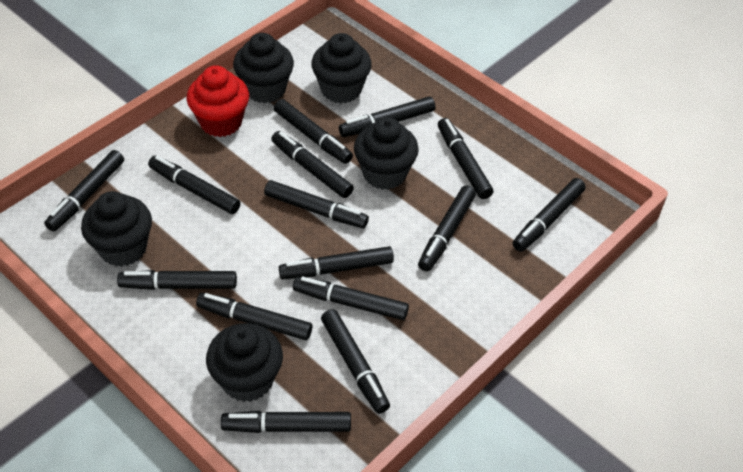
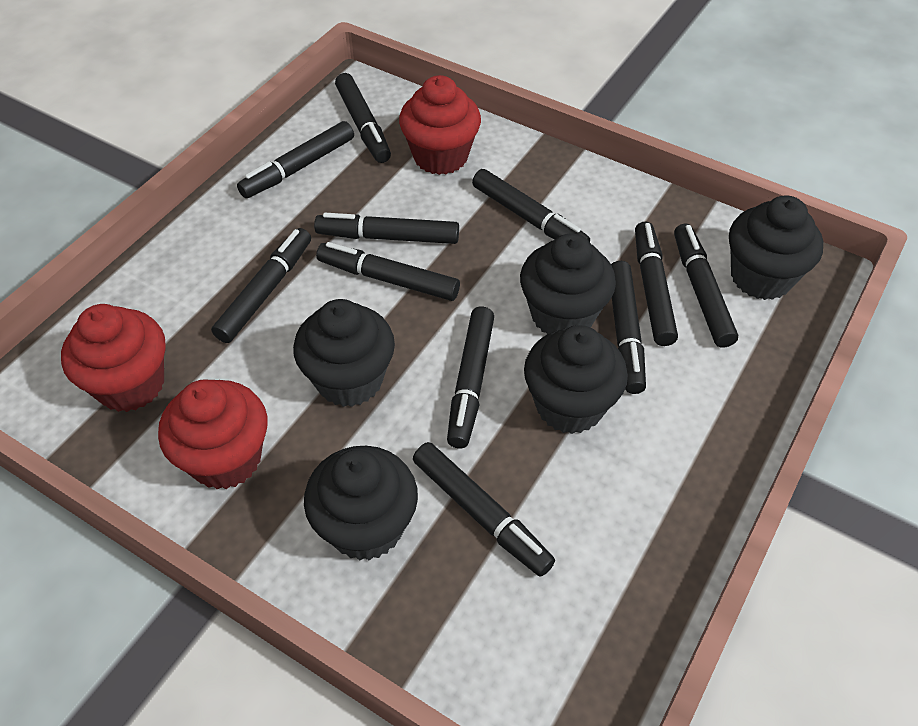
black marker: [44,150,124,232] [117,270,237,290] [148,156,241,214] [196,293,312,340] [221,411,351,433] [264,180,369,228] [271,131,354,198] [274,99,353,164] [279,246,394,279] [293,276,409,320] [321,309,390,414] [339,96,435,137] [418,186,476,272] [438,118,493,199] [513,178,586,252] = 15 -> [211,228,311,343] [237,121,354,198] [314,213,459,244] [316,242,460,301] [335,73,391,163] [413,442,555,577] [447,307,494,448] [472,169,590,242] [611,261,646,394] [635,221,678,346] [674,223,738,348] = 11
red cupcake: [187,65,249,137] = 1 -> [61,304,166,412] [158,379,267,489] [399,75,481,175] = 3

